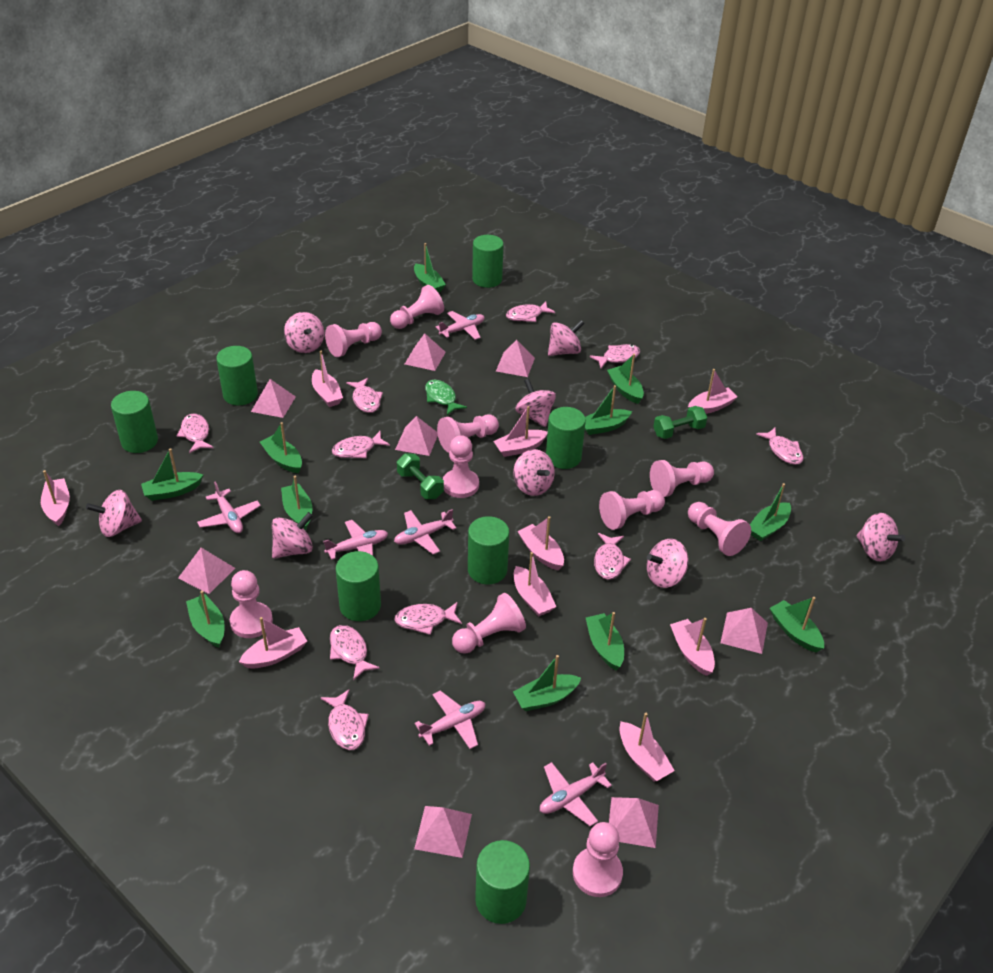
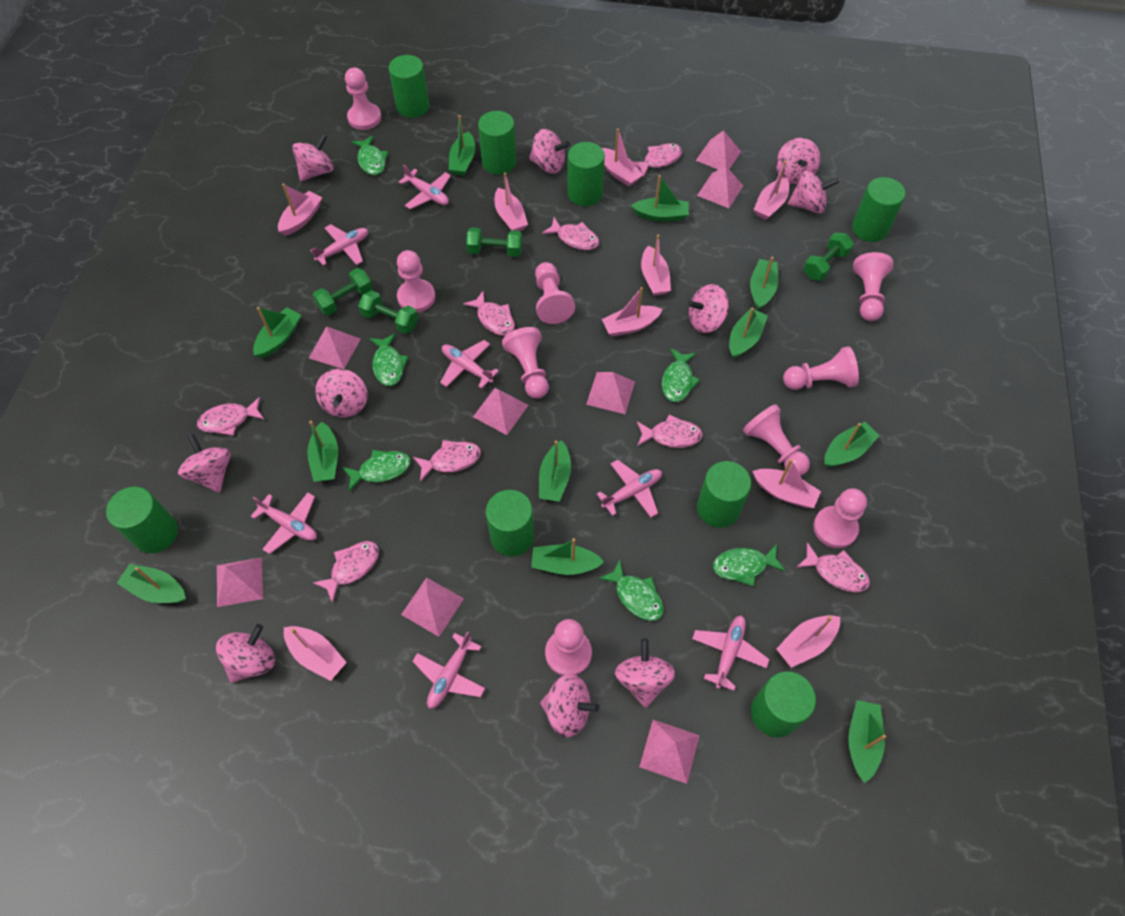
green cylinder: [111,391,158,453] [216,346,258,406] [336,551,381,621] [468,516,509,584] [472,235,504,288] [475,840,530,924] [546,407,586,469] = 7 -> [106,487,178,553] [389,55,429,118] [478,111,516,175] [486,490,534,556] [567,142,605,206] [697,461,751,528] [751,671,816,738] [852,177,905,242] = 8
green dumbbell: [397,453,444,499] [653,406,707,439] = 2 -> [313,268,373,315] [358,290,418,334] [466,227,522,257] [803,232,854,281] = 4
green fish: [425,380,467,415] = 1 -> [342,450,411,491] [351,135,388,175] [369,333,409,386] [598,559,664,621] [662,348,700,402] [713,544,786,586] = 6
pink fish: [177,414,214,453] [320,689,369,750] [330,625,380,680] [332,431,390,458] [346,378,383,413] [394,602,462,635] [506,301,555,322] [590,344,640,368] [594,533,631,580] [756,428,804,465] = 10 -> [197,397,265,436] [313,541,379,603] [413,440,481,481] [463,291,515,336] [542,218,599,250] [633,143,682,177] [637,414,703,448] [797,542,870,592] = 8
pink pawn: [230,570,273,638] [325,322,382,357] [390,285,444,329] [437,414,499,453] [443,435,479,498] [452,593,526,654] [573,822,623,897] [599,490,665,530] [650,460,714,497] [688,502,751,556] = 10 -> [345,67,381,130] [397,250,435,313] [502,327,549,399] [535,262,575,324] [545,619,592,676] [743,404,810,476] [783,346,859,390] [813,488,867,548] [853,252,893,321] = 9
pink plane: [197,482,261,533] [323,520,388,560] [394,509,456,554] [414,691,486,749] [436,311,485,340] [540,762,612,826] = 6 -> [251,493,317,554] [310,224,368,266] [399,165,451,209] [412,632,486,709] [440,340,499,389] [597,460,662,518] [692,615,770,691] = 7
pink spinning top: [86,490,142,537] [272,512,313,559] [284,312,324,353] [513,449,555,496] [515,378,556,427] [548,320,584,356] [647,539,689,588] [856,513,905,562] = 8 -> [178,434,231,493] [216,624,275,683] [292,134,333,181] [315,369,367,418] [529,129,570,173] [540,674,599,737] [615,638,676,708] [688,284,729,333] [776,138,820,184] [787,171,839,213] = 10

